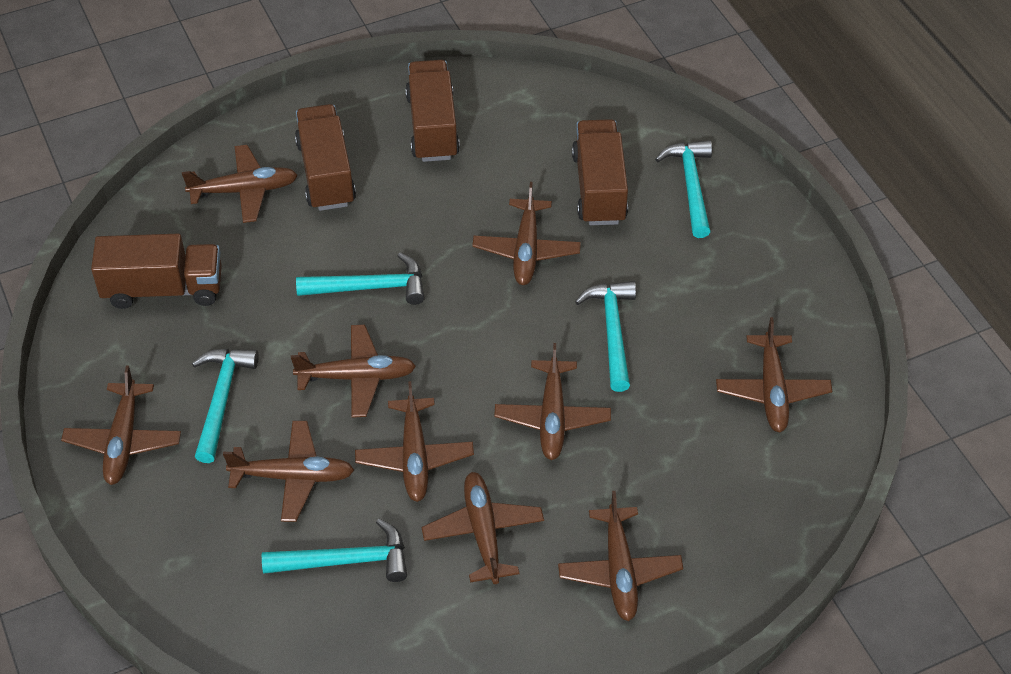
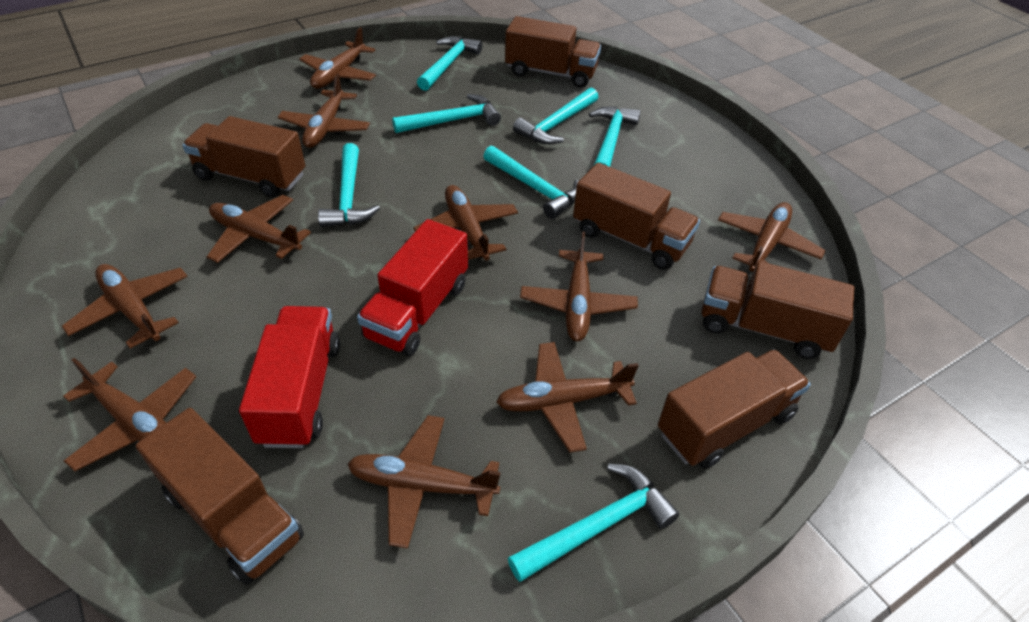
brown truck: [91,234,222,309] [295,104,356,211] [405,60,460,162] [572,119,628,225] = 4 -> [136,408,304,585] [182,116,305,197] [505,16,601,88] [573,162,700,270] [658,349,811,469] [701,261,854,359] = 6
red truck: none = 0 -> [239,306,340,448] [357,219,468,356] = 2
turquoise hammer: [192,349,259,463] [262,519,407,582] [296,253,425,305] [575,281,636,392] [655,140,712,238] = 5 -> [318,143,380,227] [392,94,501,133] [417,36,482,91] [483,146,579,219] [508,464,679,582] [513,88,598,144] [589,106,641,167] = 7

